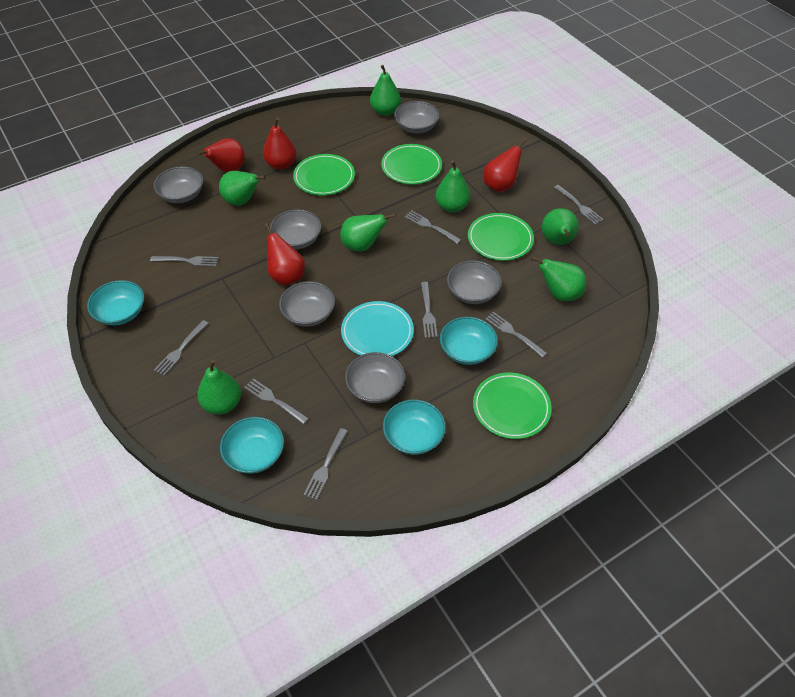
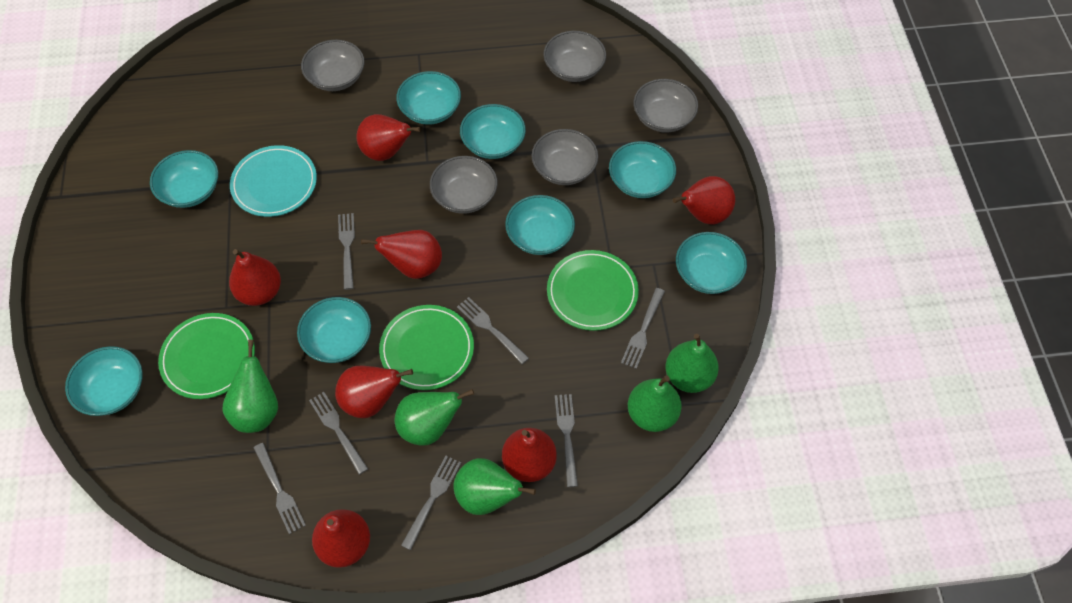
green pear: [197,360,241,414] [219,171,266,206] [340,213,396,252] [370,65,401,116] [436,160,470,213] [531,256,586,301] [542,208,579,245] = 7 -> [223,340,278,433] [395,389,474,446] [453,458,536,515] [628,375,682,432] [666,334,719,393] = 5
green plate: [293,154,355,195] [381,144,442,185] [468,213,534,261] [473,373,552,439] = 4 -> [158,313,255,399] [379,305,474,390] [547,250,639,331] = 3
grey bowl: [154,166,203,203] [270,209,321,249] [279,281,335,327] [345,352,405,403] [394,101,439,133] [447,260,502,304] = 6 -> [301,40,365,91] [430,156,498,214] [532,129,598,185] [543,31,606,82] [633,79,698,132] = 5
grey fork: [150,256,219,266] [154,320,209,376] [244,378,309,424] [303,428,348,500] [405,210,461,244] [421,282,438,338] [485,312,547,358] [554,185,604,225] = 8 -> [254,443,306,534] [309,392,368,475] [338,213,355,290] [401,456,461,550] [457,297,529,364] [555,394,578,487] [621,288,665,369] = 7
red pear: [197,138,245,172] [263,118,296,170] [264,223,305,286] [483,138,527,192] = 4 -> [229,249,281,306] [312,509,370,568] [335,366,413,418] [356,114,421,161] [361,230,442,279] [502,428,557,482] [673,176,735,224] = 7
turquoise bowl: [87,280,144,326] [220,417,284,474] [383,400,446,455] [440,317,498,365] = 4 -> [65,346,143,416] [150,150,218,208] [297,297,371,363] [396,71,461,125] [460,104,526,159] [505,195,575,255] [609,141,676,198] [676,232,747,294] = 8

